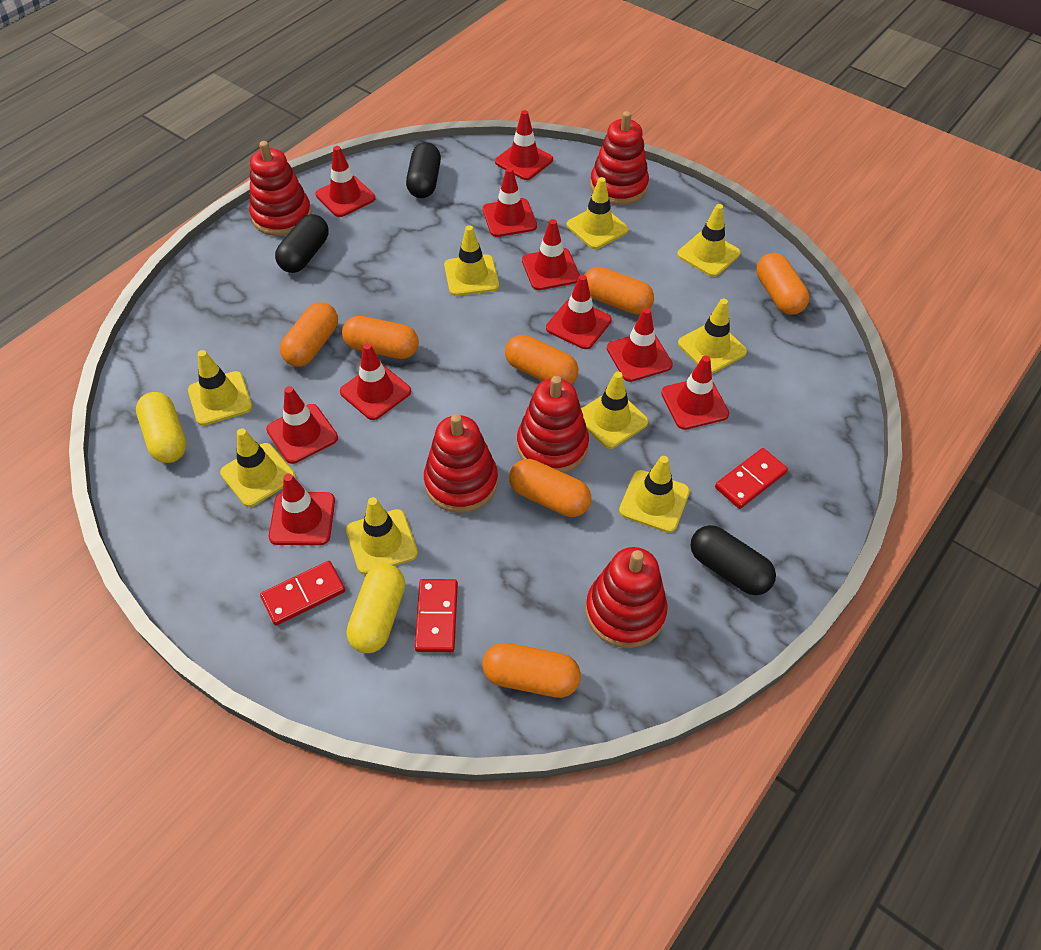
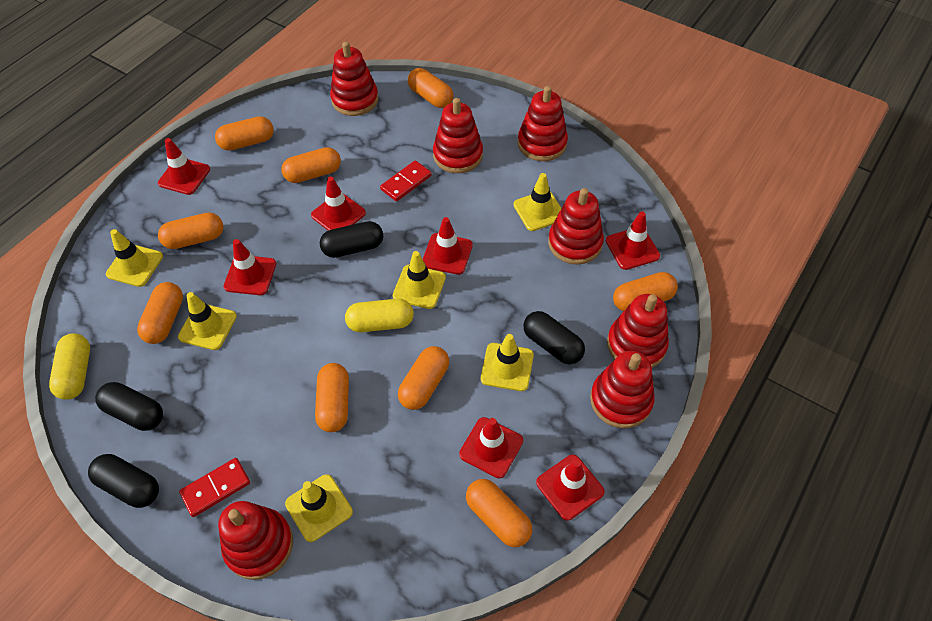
black capsule: [275,214,329,273] [406,142,441,198] [690,525,776,595] = 3 -> [88,454,159,508] [95,382,163,431] [320,221,383,258] [523,311,585,364] = 4
orange capsule: [280,302,338,367] [342,316,419,359] [482,643,581,698] [505,335,578,384] [509,459,591,517] [585,266,654,315] [756,253,809,315] = 7 -> [137,282,183,344] [158,212,224,249] [215,116,274,151] [281,147,341,183] [315,363,349,432] [398,346,449,410] [408,68,453,108] [466,479,532,547] [613,272,678,311] = 9
red domino: [260,561,345,626] [415,579,458,652] [715,448,788,509] = 3 -> [179,458,250,517] [380,160,432,202] = 2
red stacking toy: [249,141,312,236] [424,414,498,513] [517,376,589,473] [586,547,667,648] [590,111,649,205] = 5 -> [218,501,293,580] [330,41,379,116] [433,98,483,173] [518,86,568,161] [548,188,604,264] [590,351,654,428] [607,294,669,368] = 7
red traffic cone: [266,386,338,464] [269,474,335,545] [315,146,375,217] [340,343,411,420] [483,167,537,237] [495,110,553,180] [522,219,580,290] [546,275,612,349] [607,308,673,382] [661,355,729,430] = 10 -> [158,138,210,195] [224,239,276,295] [311,177,366,231] [423,217,473,275] [459,417,523,478] [536,455,605,521] [606,211,660,270] = 7
yellow traffic cone: [188,350,252,426] [220,428,296,507] [346,497,418,574] [444,225,499,296] [567,177,628,249] [581,372,648,449] [619,456,690,533] [677,204,741,277] [678,299,747,374] = 9 -> [106,229,163,287] [178,292,237,350] [285,474,353,542] [393,251,446,309] [481,334,534,391] [513,173,562,231] = 6

